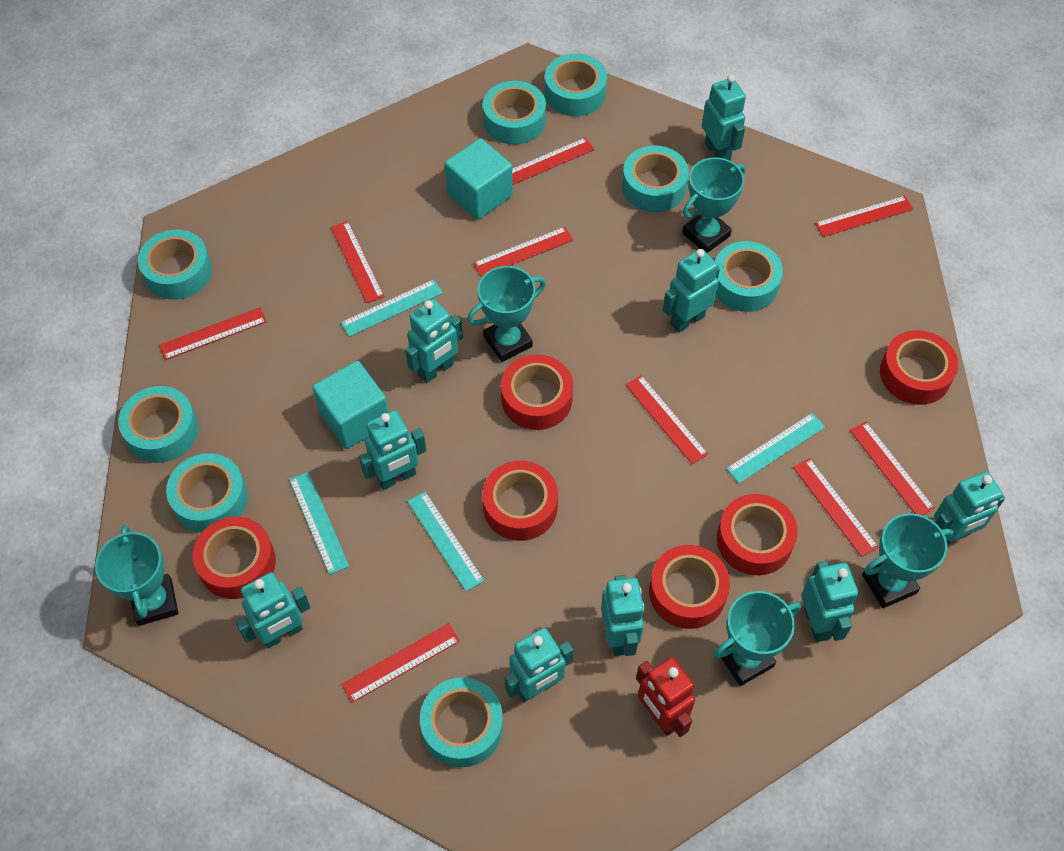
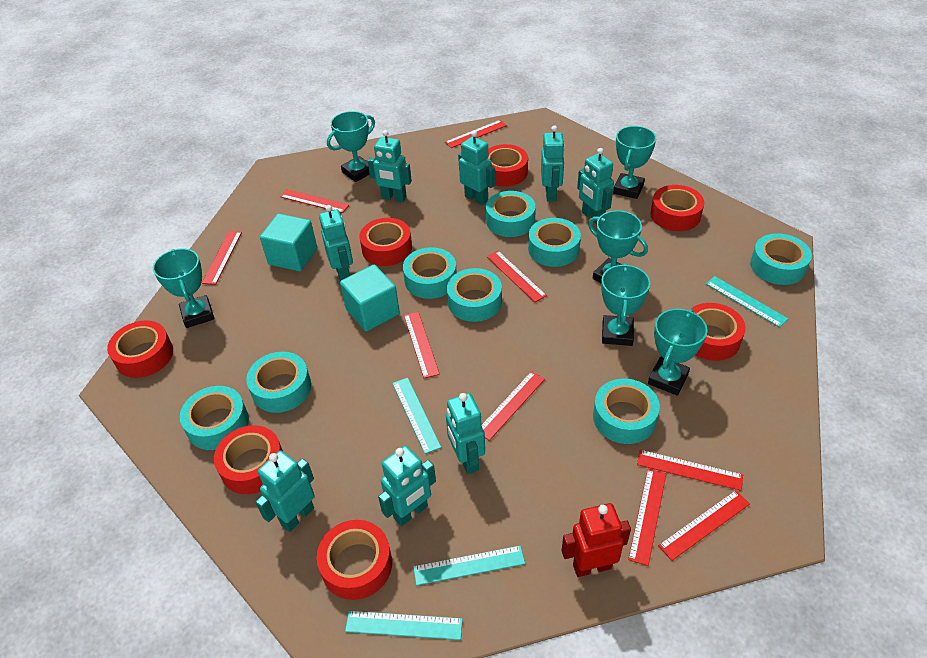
red tape: [193,516,276,599] [482,461,558,541] [501,354,573,430] [649,545,730,629] [717,494,798,575] [880,330,958,405] = 6 -> [107,320,173,378] [214,425,283,494] [316,520,392,600] [359,218,412,266] [488,144,528,186] [650,185,704,231] [691,303,746,361] = 7
turquoise robot: [235,572,311,649] [359,410,426,490] [405,299,463,383] [504,628,573,702] [601,575,645,656] [663,249,720,333] [702,75,746,161] [801,561,858,642] [934,471,1005,544] = 9 -> [255,451,315,532] [319,205,353,281] [368,130,412,202] [378,446,436,526] [446,393,485,474] [458,131,495,206] [541,125,565,202] [577,148,614,224] = 8
turquoise trophy: [95,525,178,626] [467,266,546,362] [682,157,746,253] [713,591,801,686] [862,513,953,608] = 5 -> [153,248,214,328] [327,111,375,182] [588,210,648,283] [601,263,650,346] [613,126,656,199] [648,309,707,396] = 6

